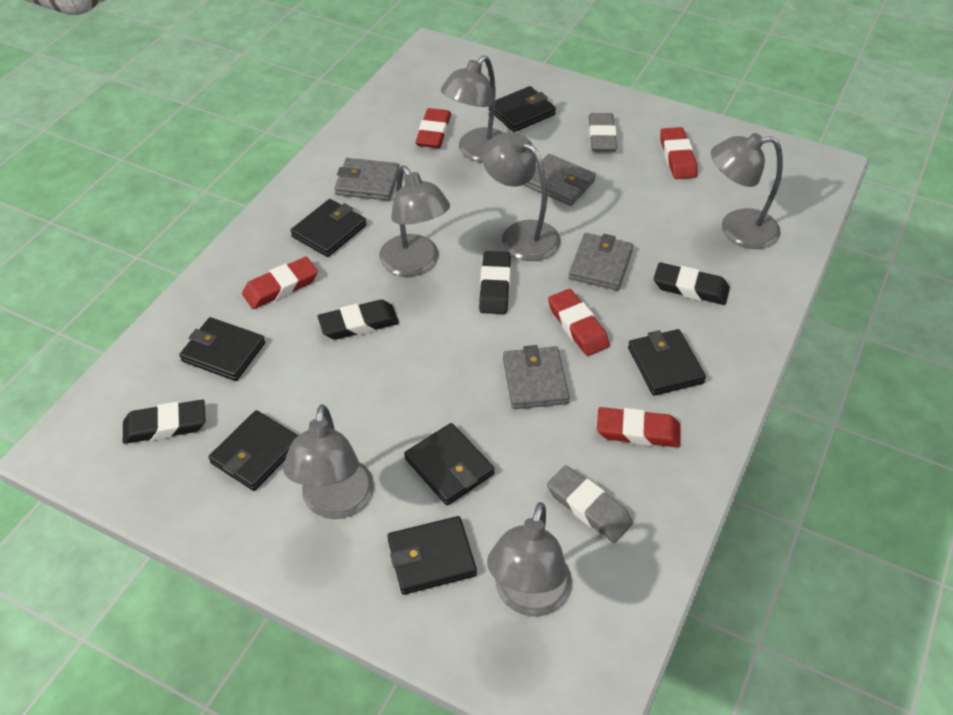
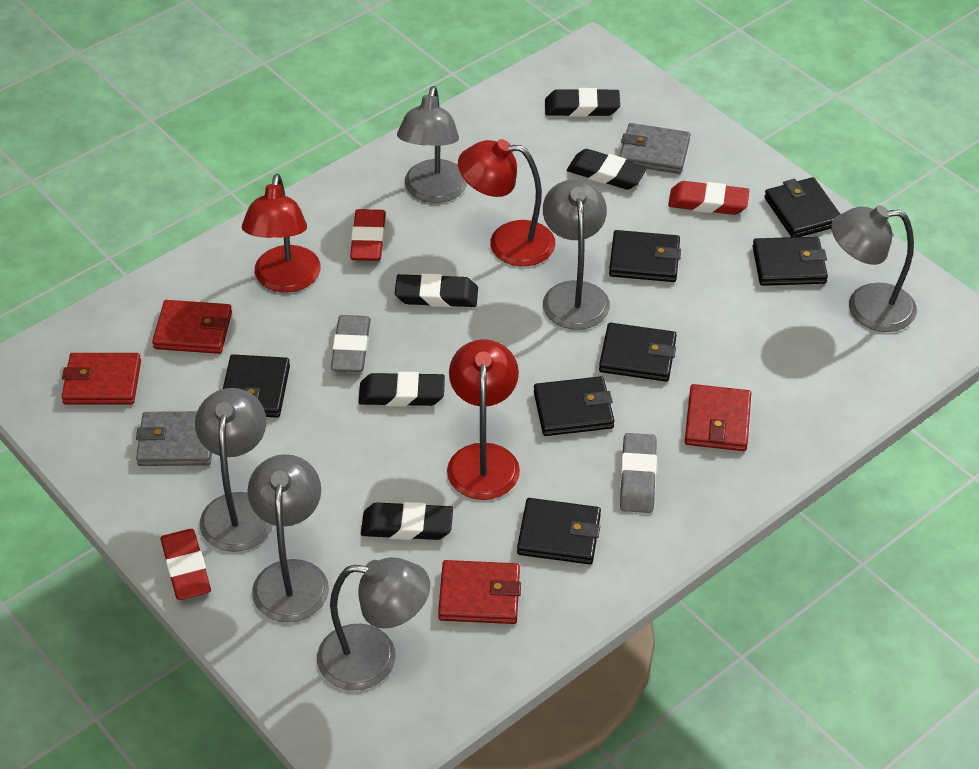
black eraser: [123,400,205,444] [317,300,399,340] [479,251,511,314] [654,262,730,305] = 4 -> [358,372,445,407] [361,502,453,540] [395,273,478,307] [545,88,620,117] [567,149,647,190] = 5
grey wallet: [335,158,400,201] [503,345,570,409] [524,154,596,206] [569,233,633,291] = 4 -> [136,411,212,466] [619,123,690,174] = 2
red eraser: [242,257,318,309] [415,108,451,148] [548,289,610,356] [597,407,680,448] [660,127,698,179] = 5 -> [160,529,211,600] [350,209,386,261] [668,181,749,215] = 3
red lamp: none = 0 -> [242,174,321,293] [447,339,520,500] [458,139,556,266] = 3
red wallet: none = 0 -> [61,353,141,405] [152,300,232,354] [438,560,521,624] [685,384,751,451] = 4

